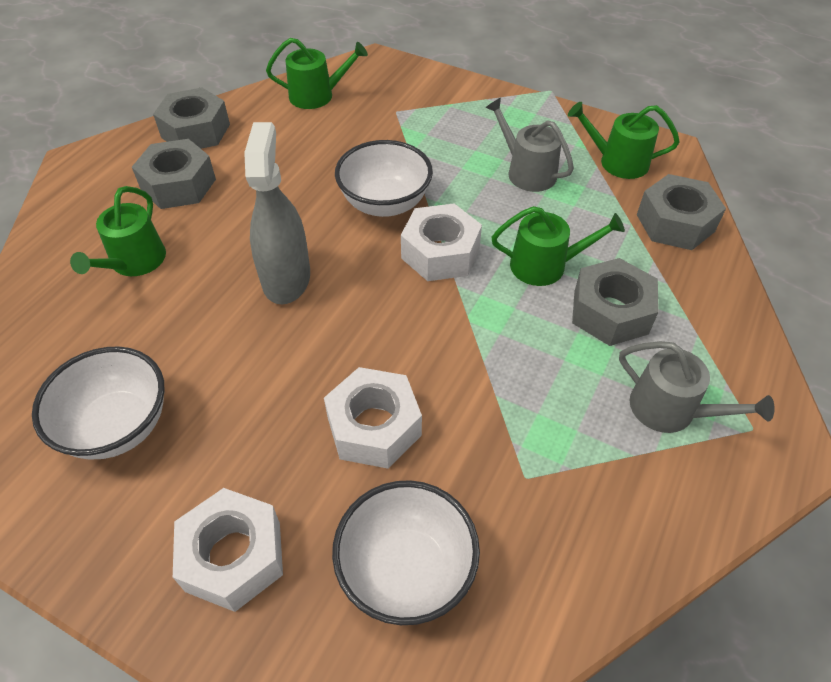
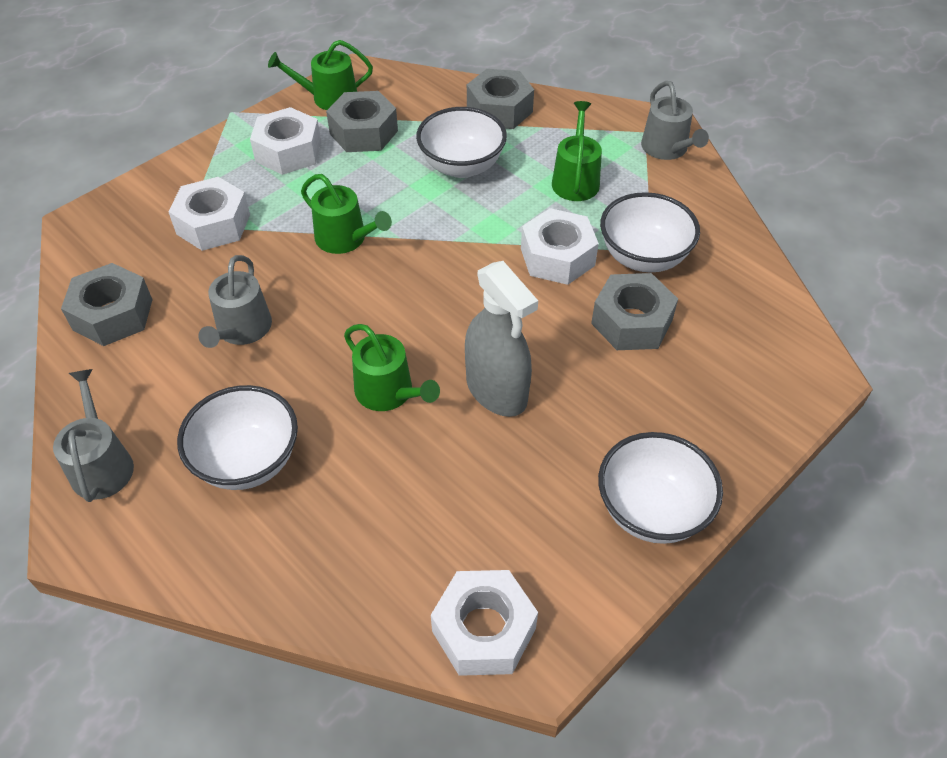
grey watering can: [485,98,574,192] [619,341,775,433] = 2 -> [53,369,134,502] [198,255,272,348] [641,81,709,160] = 3
white bowl: [32,347,165,460] [332,480,480,625] [335,140,433,217] = 3 -> [177,385,298,490] [416,107,507,178] [598,432,723,544] [600,192,700,272] = 4
white nut: [173,488,283,612] [324,367,422,469] [401,204,482,281] = 3 -> [168,177,250,251] [250,107,321,175] [431,570,538,676] [521,208,599,285] = 4

